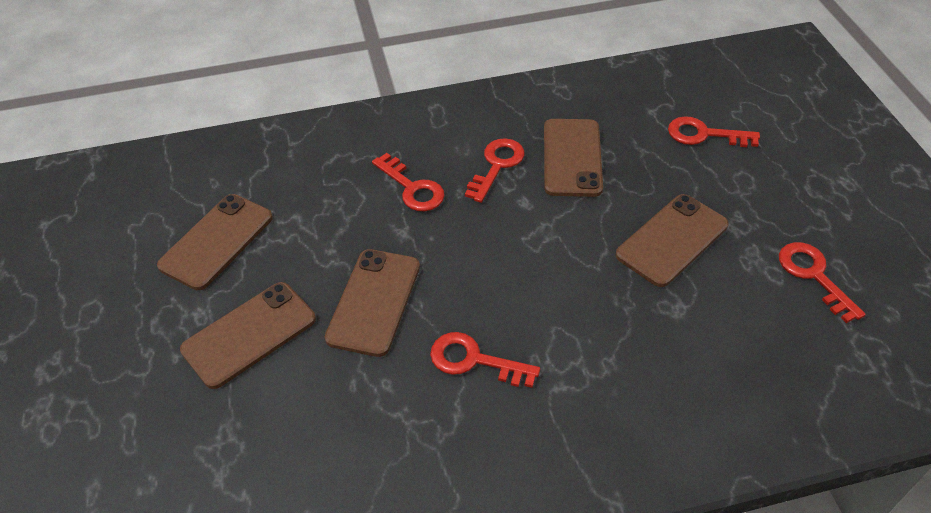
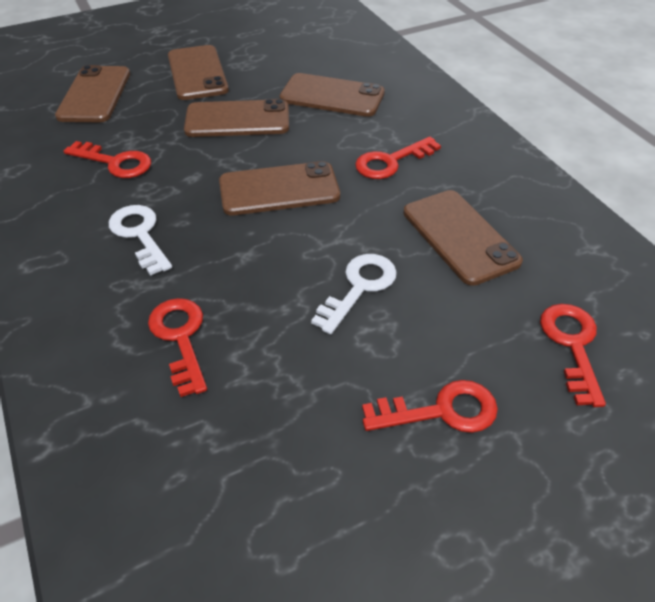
brown phone: [157,194,273,290] [180,282,316,389] [325,249,420,357] [544,119,603,197] [616,194,729,287] = 5 -> [55,65,130,122] [168,45,229,100] [184,99,289,137] [219,161,340,215] [280,73,385,117] [403,190,523,286] = 6
white key: none = 0 -> [109,205,172,276] [311,254,397,334] = 2

